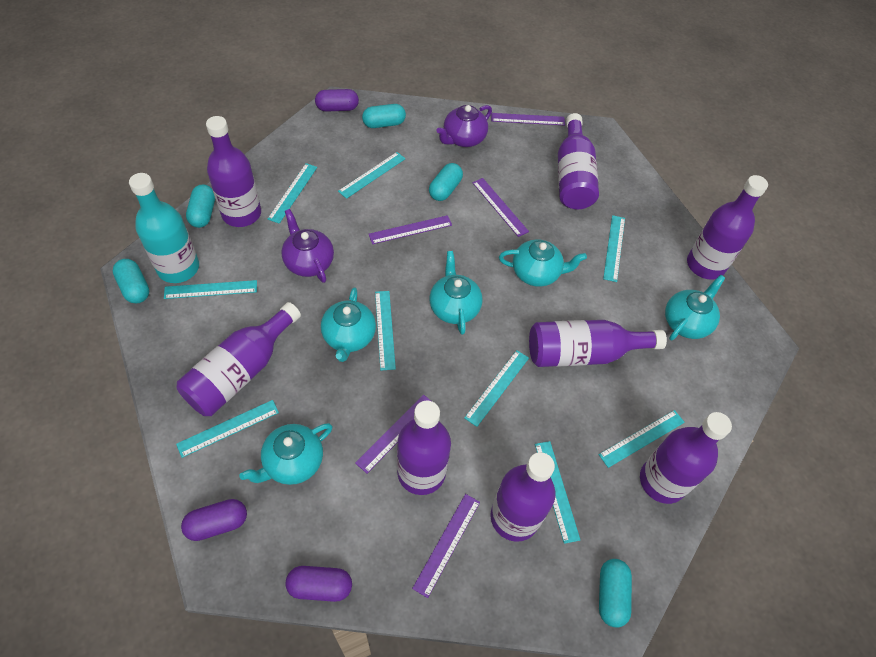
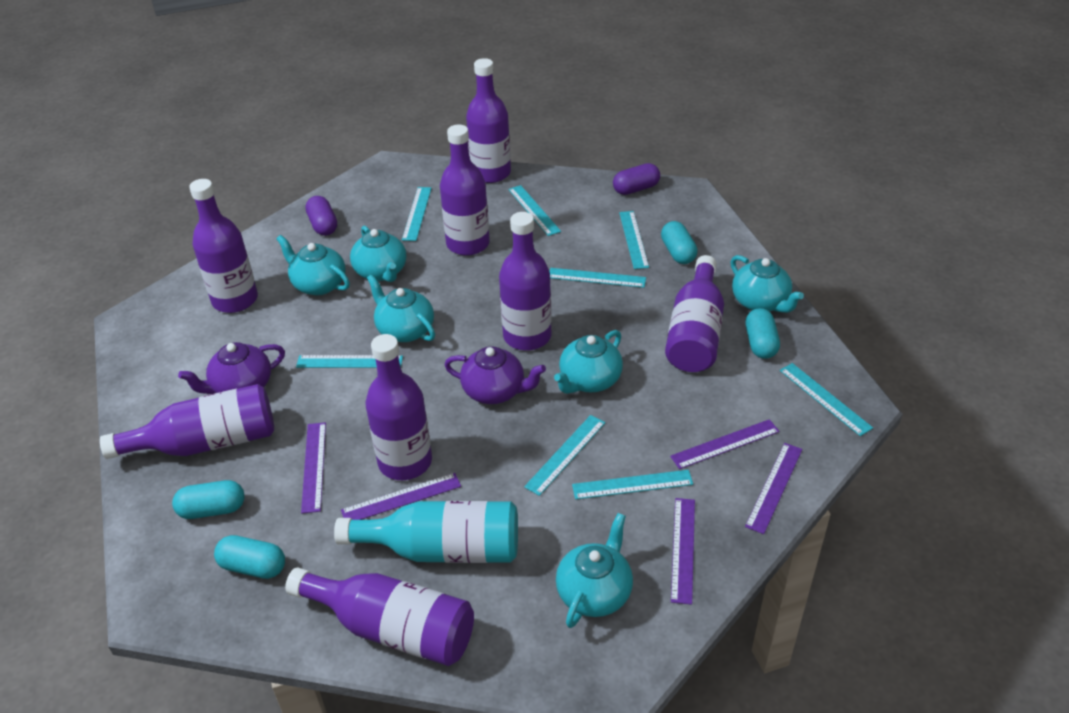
purple capsule: [181,499,247,541] [285,566,352,602] [315,89,359,112] = 3 -> [305,196,337,236] [613,163,660,195] = 2
turquoise capsule: [112,259,149,303] [186,184,215,228] [362,104,406,128] [429,163,463,201] [599,559,632,628] = 5 -> [172,480,245,519] [214,535,285,579] [661,221,698,264] [746,308,780,359] = 4
turquoise ruler: [164,280,257,299] [176,400,279,458] [268,163,317,224] [338,152,406,199] [375,291,396,370] [464,350,529,427] [535,441,580,544] [598,410,685,468] [603,215,625,282] = 9 -> [296,355,403,368] [402,187,432,241] [508,185,561,236] [524,415,605,496] [549,268,646,288] [572,470,693,500] [619,211,649,269] [780,363,873,436] = 8
turquoise teapot: [239,423,332,485] [321,287,376,362] [429,251,483,335] [499,239,587,287] [665,275,725,340] = 5 -> [276,235,350,295] [350,226,406,282] [367,274,435,342] [554,330,623,394] [556,513,633,628] [731,255,804,313] = 6

